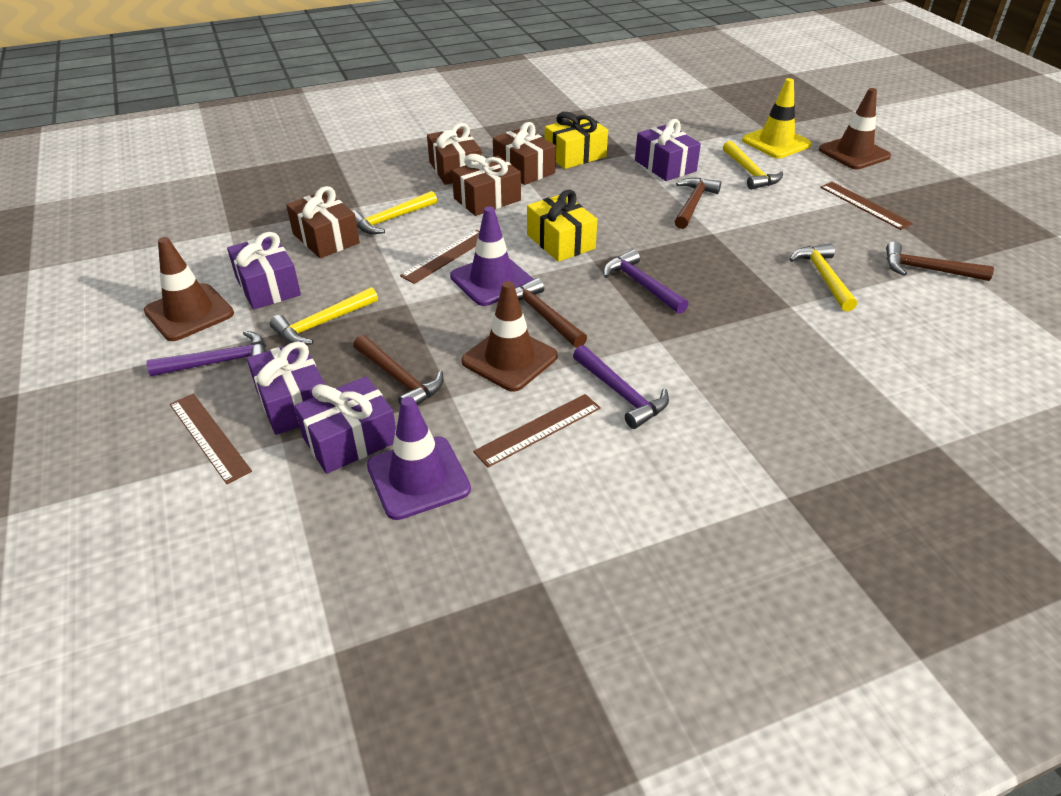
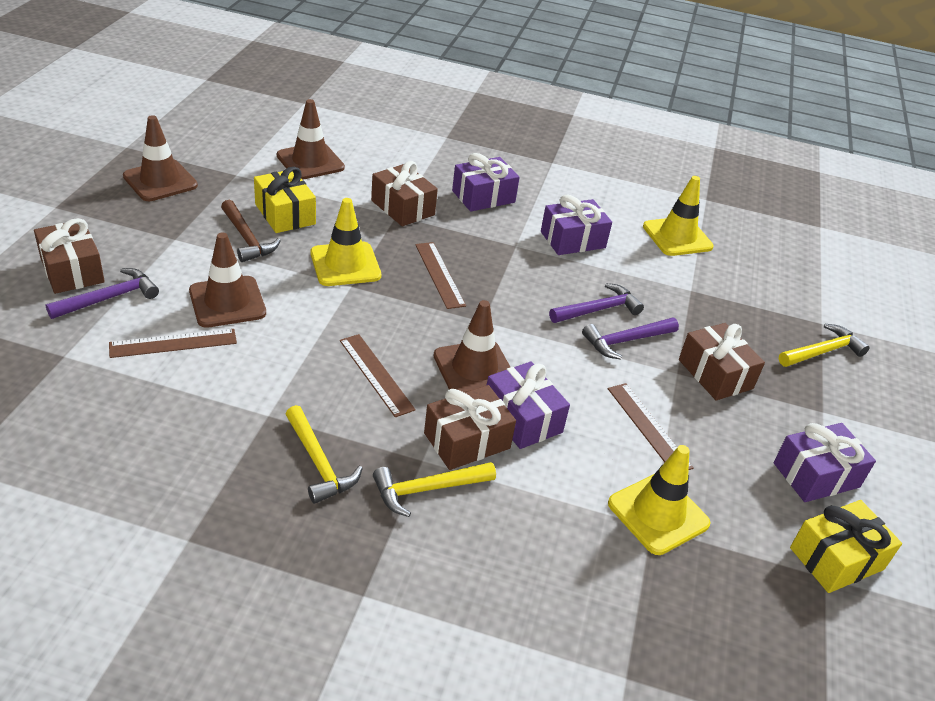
brown hammer: [353,335,443,406] [515,278,587,348] [674,178,721,229] [886,241,994,281] = 4 -> [221,200,281,262] = 1
brown traffic cone: [144,237,234,341] [461,281,558,392] [819,88,891,169] = 3 -> [123,115,198,201] [189,232,266,328] [277,99,345,180] [433,300,510,393] = 4
purple traffic cone: [367,397,471,520] [450,206,533,306] = 2 -> none = 0
yellow hammer: [270,287,378,345] [353,191,437,234] [723,141,783,190] [789,244,857,311] = 4 -> [285,405,363,504] [373,462,496,517] [779,324,870,367] = 3
yellow traffic cone: [742,78,811,158] = 1 -> [310,198,381,286] [608,445,711,555] [643,176,714,256] = 3

